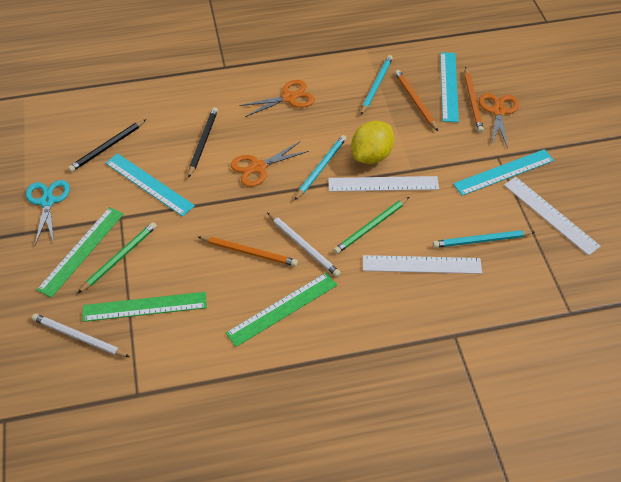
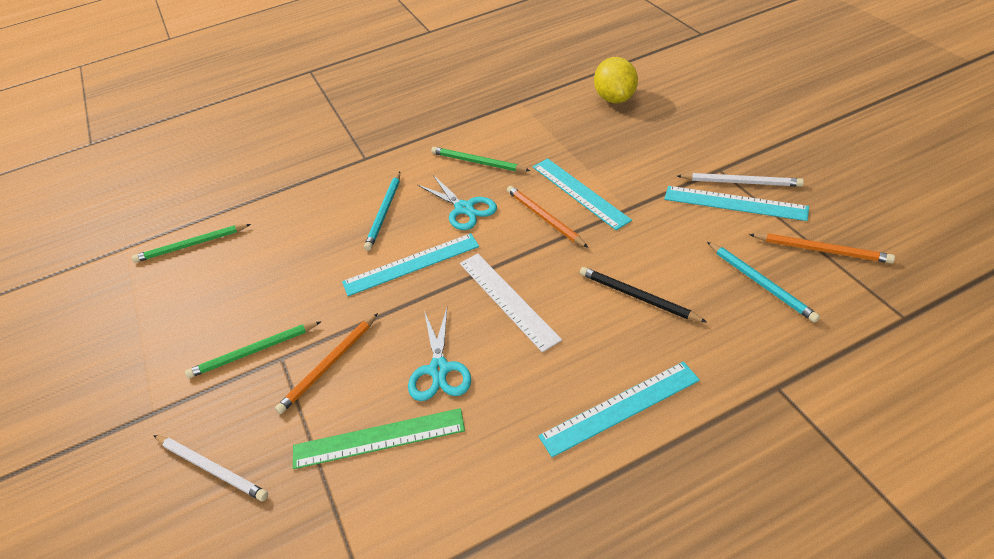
black pencil: [68,119,146,172] [188,107,218,178] = 2 -> [580,267,707,322] = 1
green pencil: [78,222,157,293] [333,197,409,254] = 2 -> [132,224,251,262] [185,322,321,378] [431,147,530,172] = 3
green ruler: [37,207,124,298] [82,292,207,322] [226,273,337,347] = 3 -> [293,408,465,469] = 1
orange scissors: [231,141,309,187] [239,80,315,117] [479,93,519,148] = 3 -> none = 0
turquoise pencil: [294,135,346,200] [361,55,393,115] [433,230,535,248] = 3 -> [364,172,400,251] [707,242,820,323] = 2
turquoise ruler: [105,153,195,217] [440,52,459,122] [453,149,554,196] = 3 -> [342,233,479,296] [533,158,632,230] [538,362,700,457] [664,186,809,221] = 4
turquoise scissors: [26,180,70,245] = 1 -> [408,308,471,401] [418,175,497,230] = 2
white ruler: [328,176,439,192] [363,255,482,274] [504,177,601,256] = 3 -> [460,253,562,352] = 1

